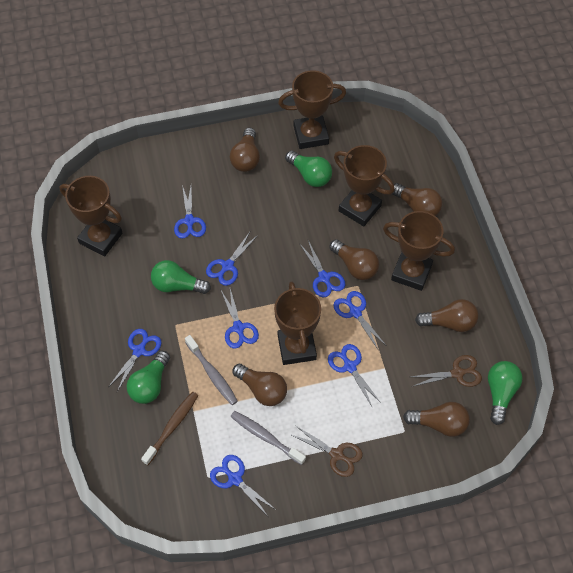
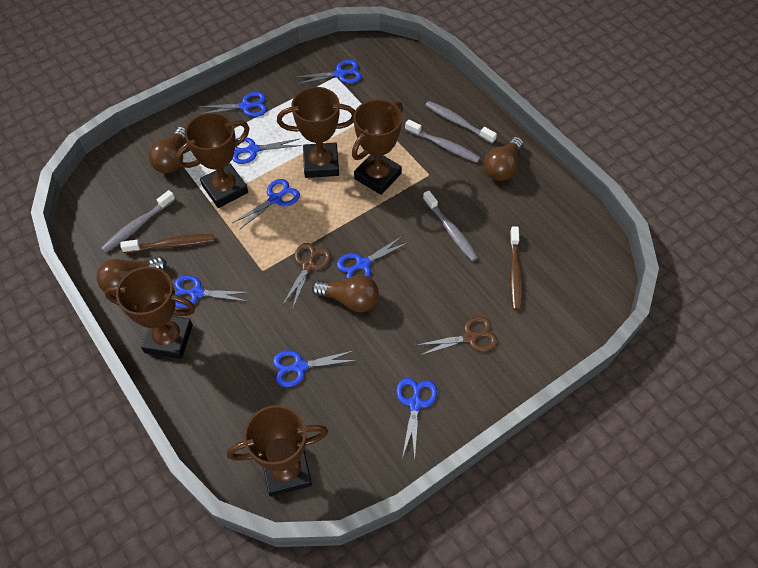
brown light bulb: [230,128,260,172] [232,364,287,406] [329,239,379,280] [392,183,442,216] [403,402,470,437] [415,299,478,332] = 6 -> [96,256,167,296] [148,127,186,173] [312,275,379,312] [484,137,523,181] = 4
brown toothbrush: [141,392,199,465] = 1 -> [121,234,214,253] [509,226,523,310] = 2
green light bulb: [127,351,170,404] [151,260,211,294] [285,151,332,187] [488,361,523,425] = 4 -> none = 0
grey toothbrush: [185,335,238,405] [230,411,306,465] = 2 -> [101,190,175,253] [405,119,480,163] [423,190,478,261] [425,101,497,143] = 4

